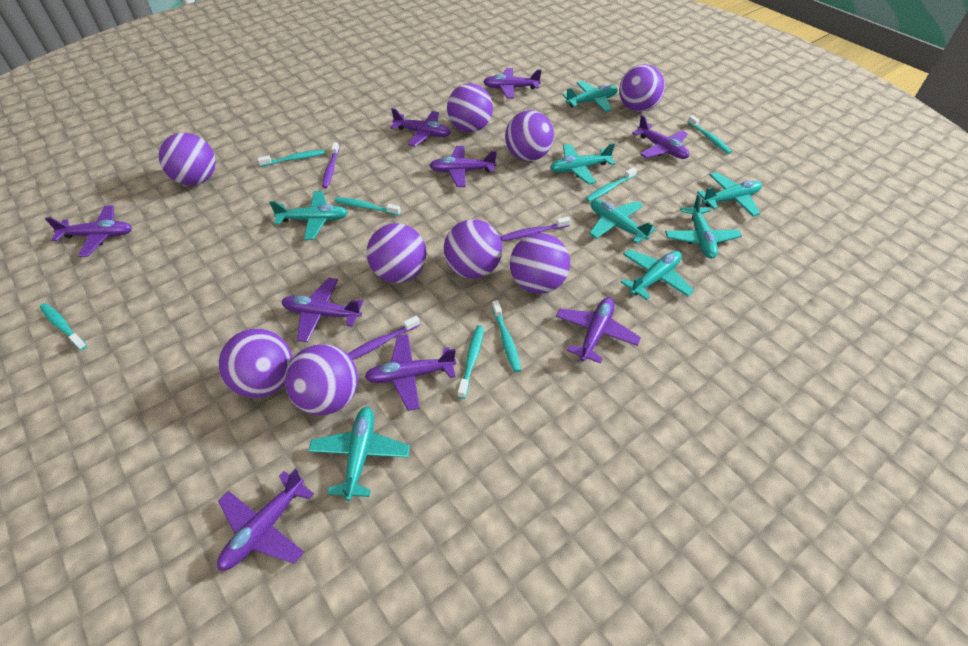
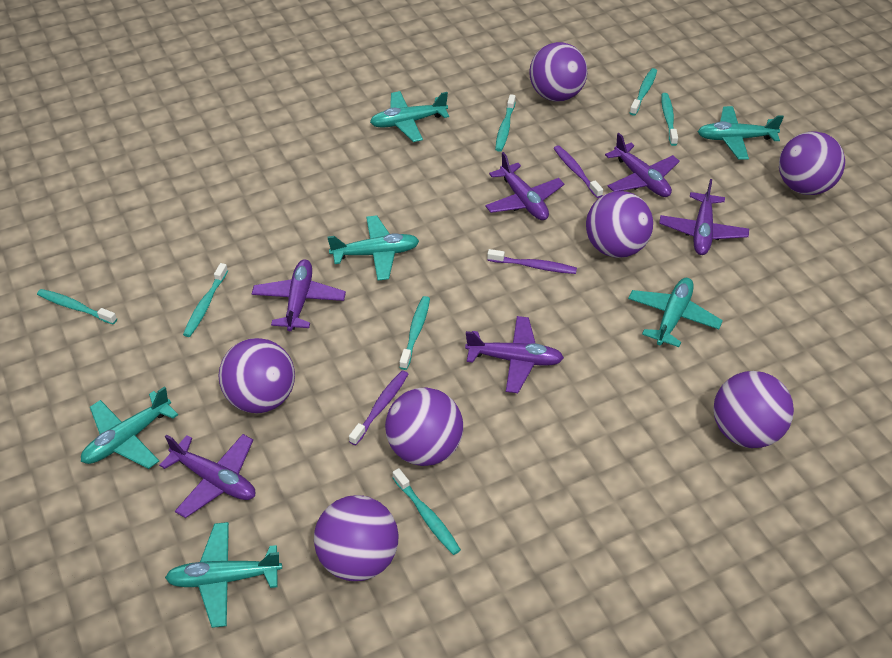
purple ball: [159,133,216,185] [219,328,293,398] [285,344,358,415] [367,223,427,283] [444,219,502,279] [447,83,493,132] [505,110,554,161] [510,233,570,294] [619,64,665,112] = 9 -> [219,338,295,413] [314,495,399,581] [385,387,463,466] [529,42,587,101] [586,191,653,258] [714,371,794,448] [779,131,845,195] = 7
purple plane: [45,205,132,257] [217,468,314,570] [281,278,363,342] [365,334,456,411] [390,108,451,146] [429,146,497,187] [483,68,542,99] [556,297,641,363] [632,115,689,159] = 9 -> [159,434,255,518] [252,259,346,331] [465,316,564,393] [485,152,564,220] [605,133,680,197] [659,179,749,255] = 6
turquoise plane: [269,191,348,240] [308,407,410,501] [550,143,615,185] [563,81,618,112] [589,200,656,244] [621,249,694,300] [665,194,742,259] [697,172,762,216] = 8 -> [81,386,178,469] [165,522,282,628] [327,215,419,281] [370,91,449,142] [628,278,723,347] [698,106,784,160] = 6

